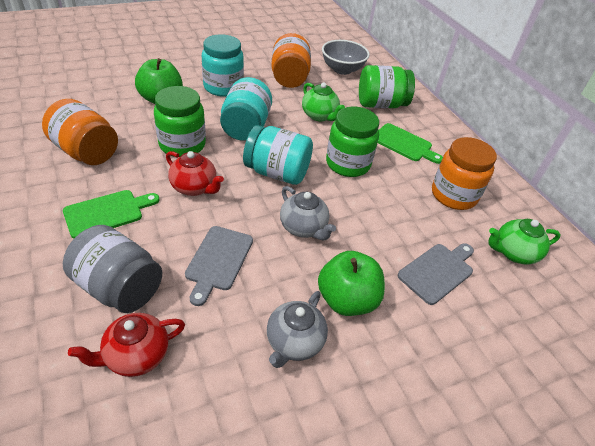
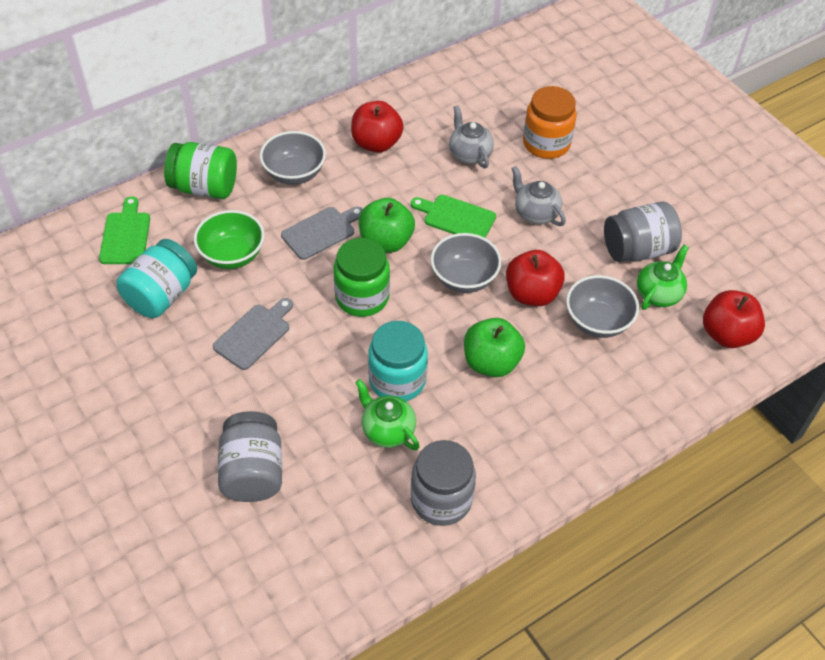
green bowl: none = 0 -> [194,210,264,269] = 1
green jar: [154,86,206,157] [326,107,379,177] [359,65,415,108] = 3 -> [164,142,237,199] [334,238,390,317] = 2
grey bowl: [322,40,370,75] = 1 -> [260,131,326,185] [430,233,502,293] [566,275,639,338] = 3
grey jar: [63,225,163,313] = 1 -> [218,411,282,502] [411,440,476,526] [604,202,682,262] = 3
orange jar: [42,99,118,165] [271,33,311,88] [432,137,497,210] = 3 -> [523,86,577,159] = 1
red apple: none = 0 -> [351,101,404,153] [506,250,565,306] [703,290,765,348] = 3
red teapot: [68,313,185,377] [166,151,224,196] = 2 -> none = 0
turquoise jar: [202,34,244,97] [220,77,272,141] [243,125,313,185] = 3 -> [116,239,197,318] [368,321,428,401] = 2

